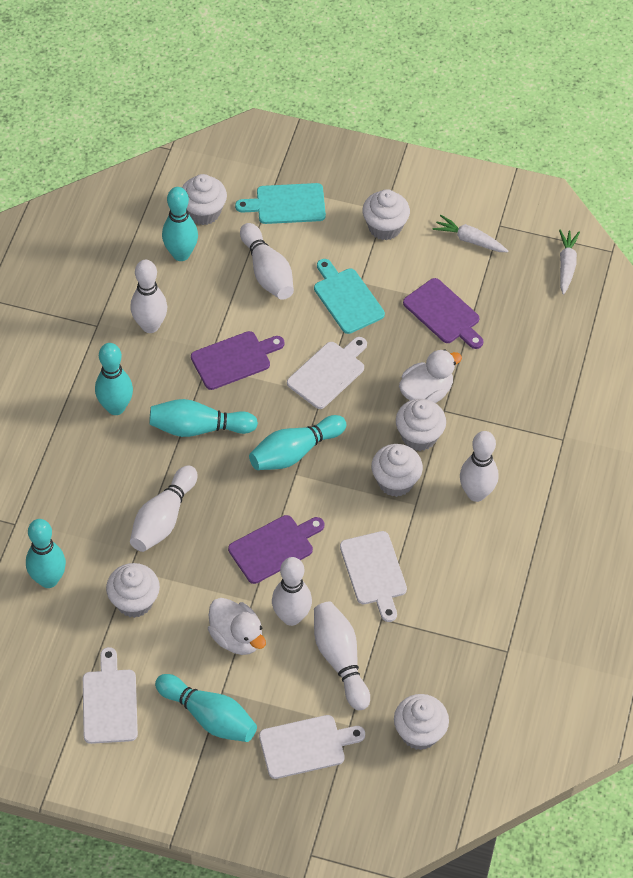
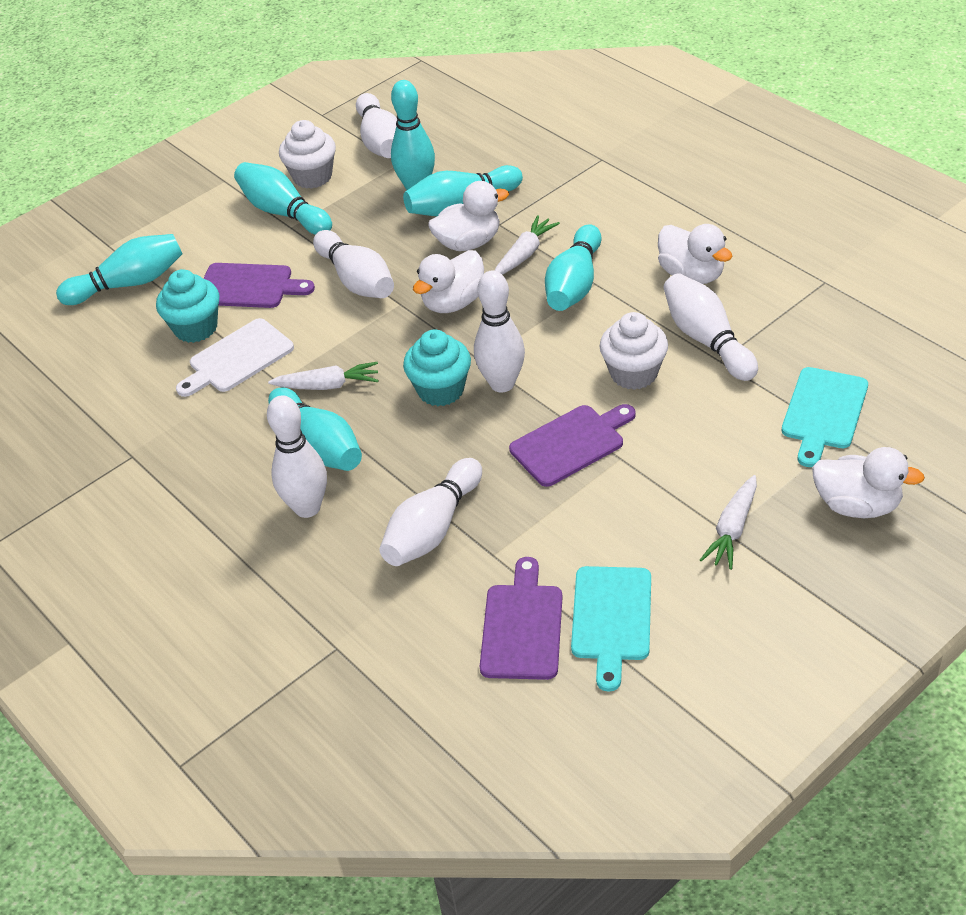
turquoise cupcake: none = 0 -> [156,269,219,343] [403,329,471,406] = 2
white carrot: [432,215,508,252] [559,230,580,295] = 2 -> [268,362,379,390] [495,215,560,275] [700,475,757,570] = 3
white cupcake: [106,563,160,618] [182,174,227,225] [362,189,410,240] [371,444,423,497] [394,694,449,750] [396,399,446,451] = 6 -> [279,120,336,189] [600,312,668,390] = 2
white cutting board: [83,647,138,744] [259,715,365,779] [287,337,367,409] [340,531,407,622] = 4 -> [176,318,294,397] = 1
white duck: [208,598,266,655] [399,349,462,403] = 2 -> [413,250,484,313] [428,181,509,251] [658,224,733,284] [812,447,925,518] = 4

